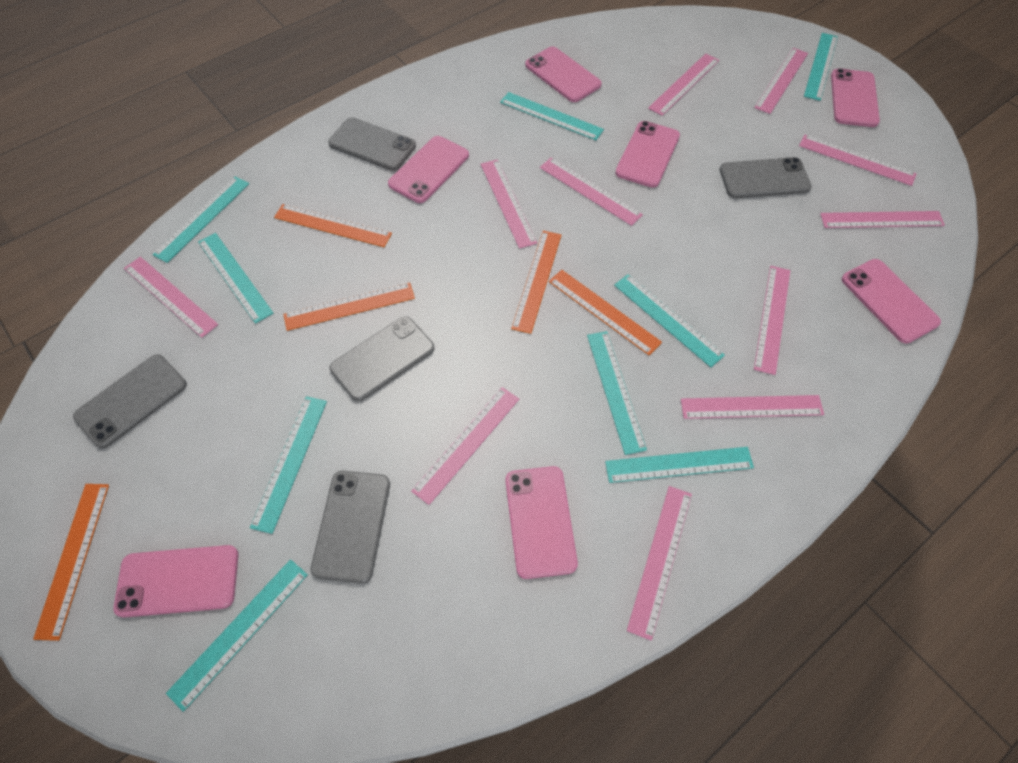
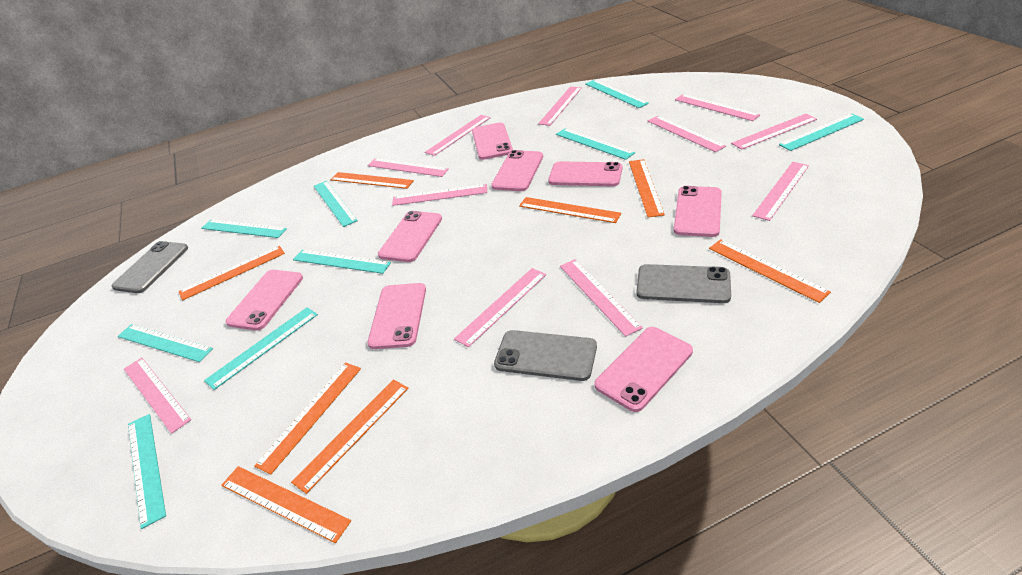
grey phone: [73,354,187,449] [310,471,390,584] [328,117,416,171] [330,316,434,402] [720,157,812,199] = 5 -> [112,241,188,293] [494,330,597,381] [636,264,731,303] = 3
orange ruler: [33,484,109,641] [274,204,392,247] [283,283,415,331] [511,231,561,334] [549,270,662,355] = 5 -> [179,246,285,301] [221,466,351,543] [254,362,361,475] [291,380,408,494] [330,172,414,189] [519,197,621,223] [629,159,665,217] [709,239,831,303] = 8
pink phone: [113,545,239,618] [388,136,469,203] [505,466,578,579] [525,46,602,102] [615,121,680,188] [831,68,880,127] [842,259,941,344] = 7 -> [226,270,303,331] [368,283,426,349] [378,211,442,262] [472,122,513,160] [491,150,543,191] [548,161,623,187] [595,327,693,412] [674,186,722,237] = 8

